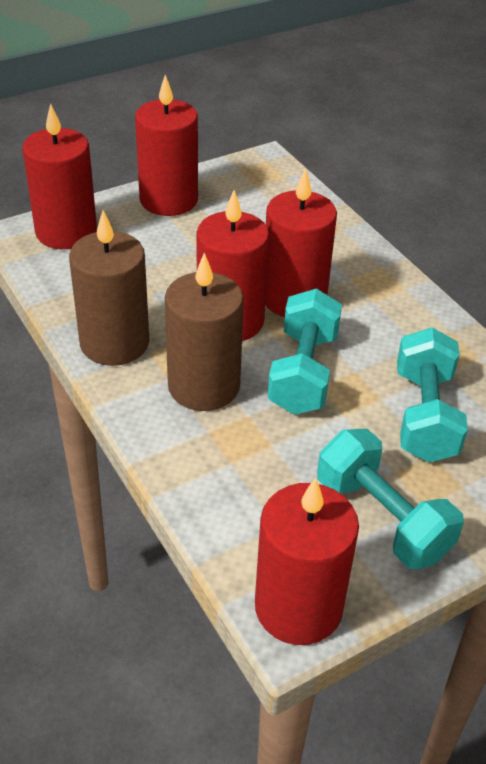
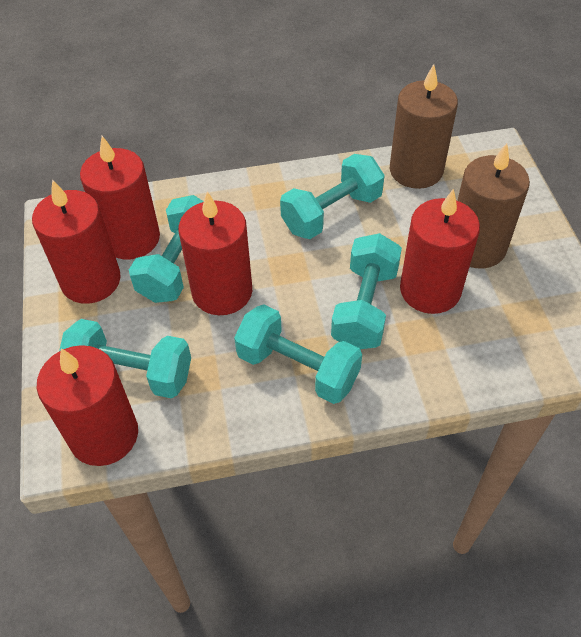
turquoise dumbbell: [268,288,342,415] [317,429,464,569] [397,327,468,463] = 3 -> [59,319,191,399] [129,195,204,303] [234,304,362,404] [280,154,385,239] [331,233,402,349] = 5

